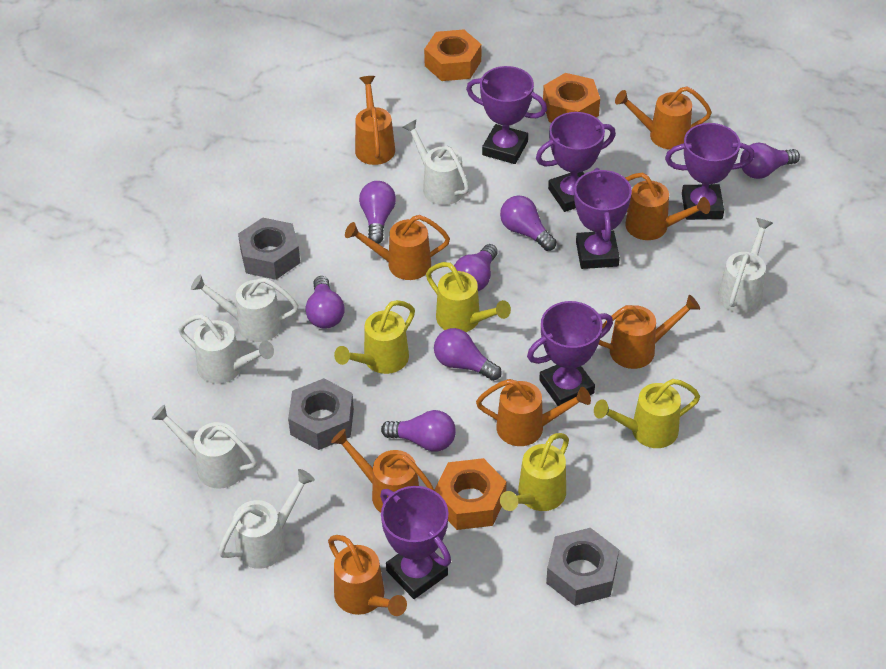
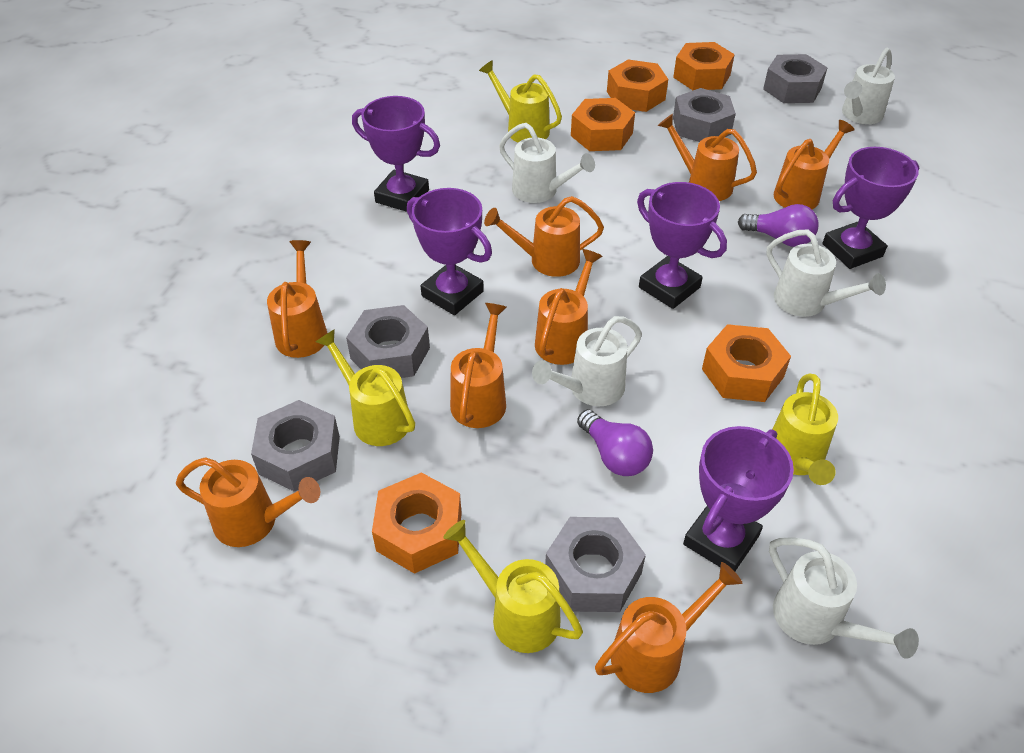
grey nut: [238,218,300,280] [288,378,354,450] [546,528,619,606] = 3 -> [251,400,340,492] [346,305,430,378] [545,517,646,612] [673,88,736,142] [763,54,828,103] = 5
orange nut: [424,29,482,81] [434,458,507,530] [543,73,600,123] = 3 -> [372,472,462,574] [571,98,635,151] [607,59,668,112] [673,42,735,90] [702,324,791,402] = 5
purple light bulb: [306,276,345,329] [359,181,396,244] [381,410,456,452] [434,328,502,381] [454,244,498,291] [500,195,557,251] [740,143,800,179] = 7 -> [577,410,653,476] [738,204,819,247] = 2
purple trophy: [380,486,451,599] [466,66,547,164] [527,301,613,406] [536,112,616,212] [574,168,632,269] [665,123,754,220] = 6 -> [352,96,440,212] [407,188,492,315] [637,182,727,309] [683,426,794,571] [823,147,919,269] = 5
white watering can: [152,405,257,489] [178,314,274,384] [191,275,299,342] [218,469,315,569] [402,120,469,205] [718,218,773,314] = 6 -> [499,123,595,203] [532,316,642,406] [766,230,886,317] [769,538,919,659] [842,48,895,124] = 5

